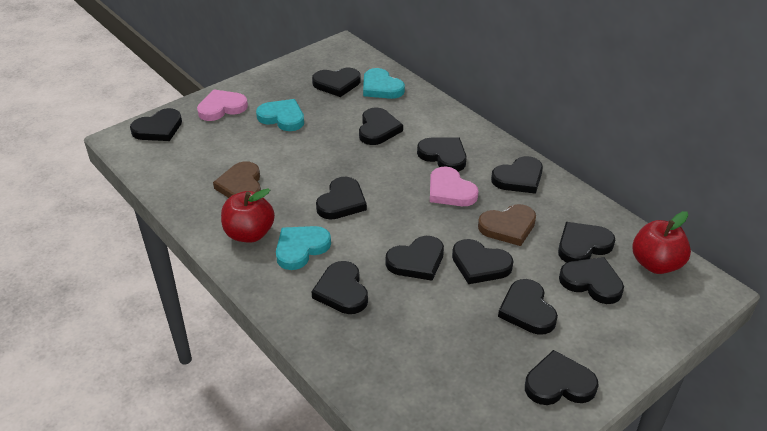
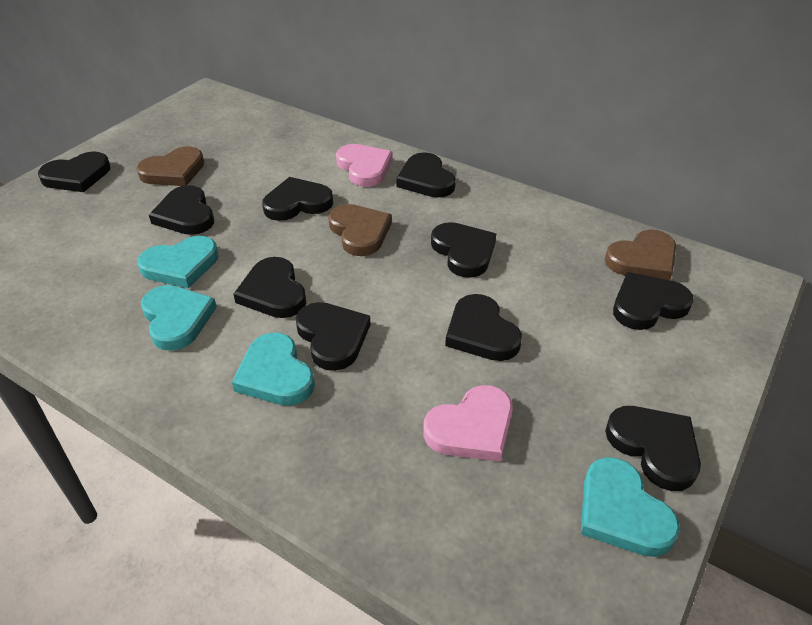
black heart: [130,108,182,141] [311,261,368,314] [312,68,361,97] [316,177,367,220] [359,108,403,145] [386,236,444,280] [417,137,467,172] [452,239,514,284] [491,156,543,194] [498,279,558,335] [525,350,599,405] [558,222,615,263] [559,257,624,304] = 13 -> [38,151,111,192] [149,185,214,235] [233,257,306,318] [262,177,333,221] [295,302,371,371] [396,152,456,198] [431,222,496,278] [445,294,522,361] [605,406,701,491] [613,272,694,330] = 10
brown heart: [213,161,261,198] [478,204,536,246] = 2 -> [136,147,204,186] [328,204,392,256] [605,230,676,280] = 3
red apple: [221,188,275,243] [632,211,691,274] = 2 -> none = 0
turquoise heart: [256,99,304,131] [276,226,331,270] [363,68,405,99] = 3 -> [137,236,218,288] [141,285,217,351] [232,333,315,406] [581,457,680,557] = 4

